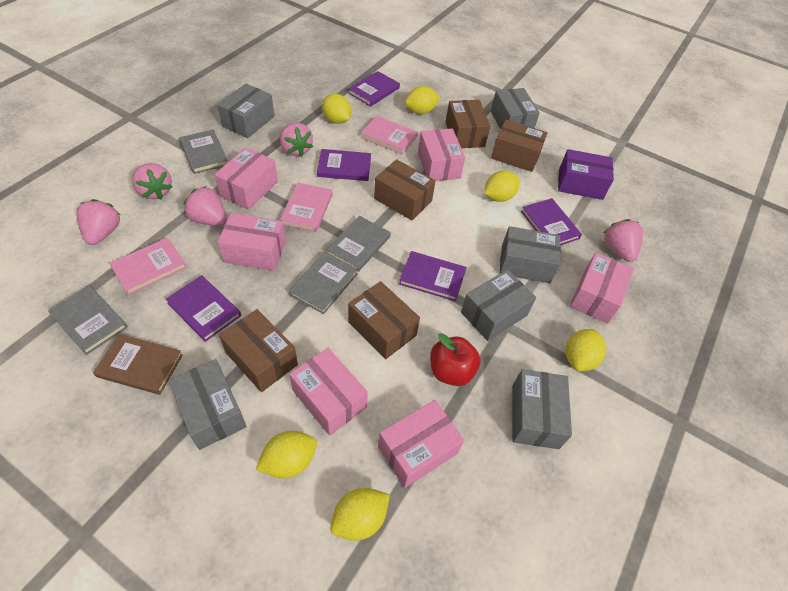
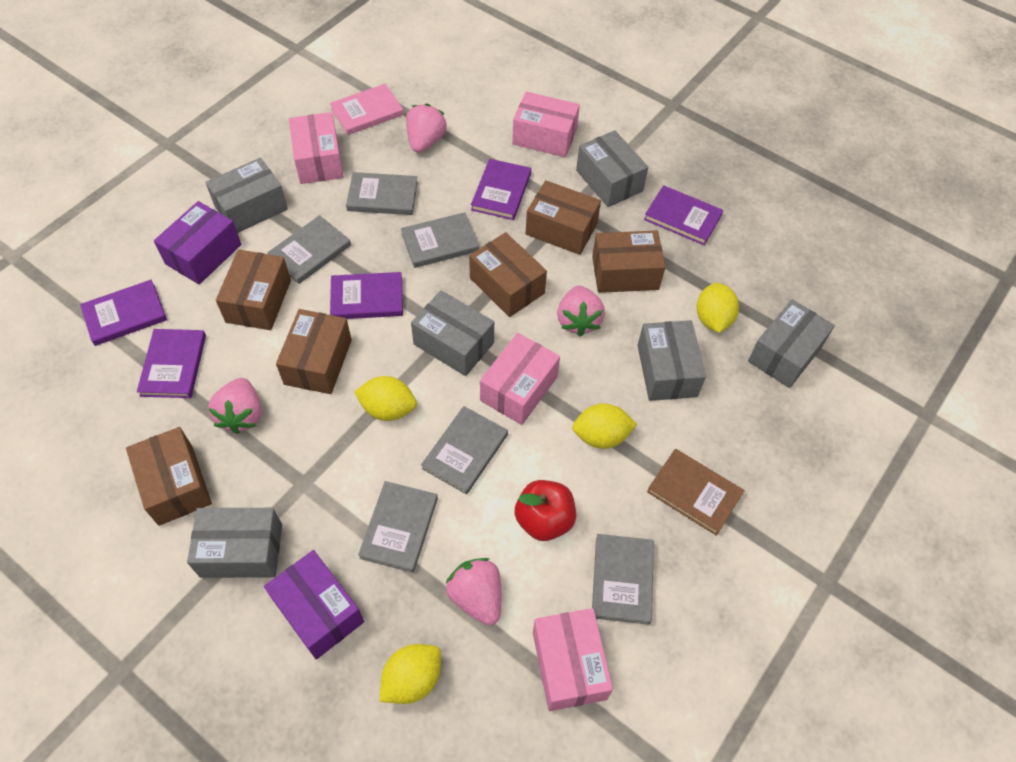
brown box: [219,309,298,392] [348,281,420,359] [374,159,435,220] [446,100,490,148] [491,120,547,172] = 5 -> [126,427,212,526] [216,250,291,330] [276,309,352,394] [469,232,547,317] [525,180,601,255] [592,231,665,293] = 6
grey book: [48,286,128,355] [179,130,228,174] [289,252,358,314] [326,216,391,272] = 4 -> [267,215,351,284] [346,172,418,215] [358,481,438,573] [401,212,479,268] [421,406,508,495] [592,534,654,625] = 6
pink book: [109,238,187,295] [280,183,333,232] [361,116,418,155] = 3 -> [330,84,404,135] = 1
pink box: [214,147,278,210] [218,213,286,271] [289,348,368,436] [378,400,464,488] [418,129,465,181] [570,252,634,324] = 6 -> [289,112,344,184] [480,333,560,425] [512,91,580,157] [533,608,613,711] = 4
pink strawberry: [77,199,120,245] [132,163,173,200] [184,186,227,226] [280,123,313,157] [604,219,643,262] = 5 -> [208,378,262,434] [406,104,447,153] [446,558,502,625] [557,286,605,337] = 4
purple box: [558,149,614,200] = 1 -> [154,201,241,285] [264,550,364,660] = 2
yellow lemon: [256,431,317,478] [322,93,351,124] [330,488,390,541] [405,86,440,114] [484,170,520,202] [566,329,606,371] = 6 -> [354,376,417,421] [380,644,441,704] [572,403,637,449] [696,283,739,333] = 4

